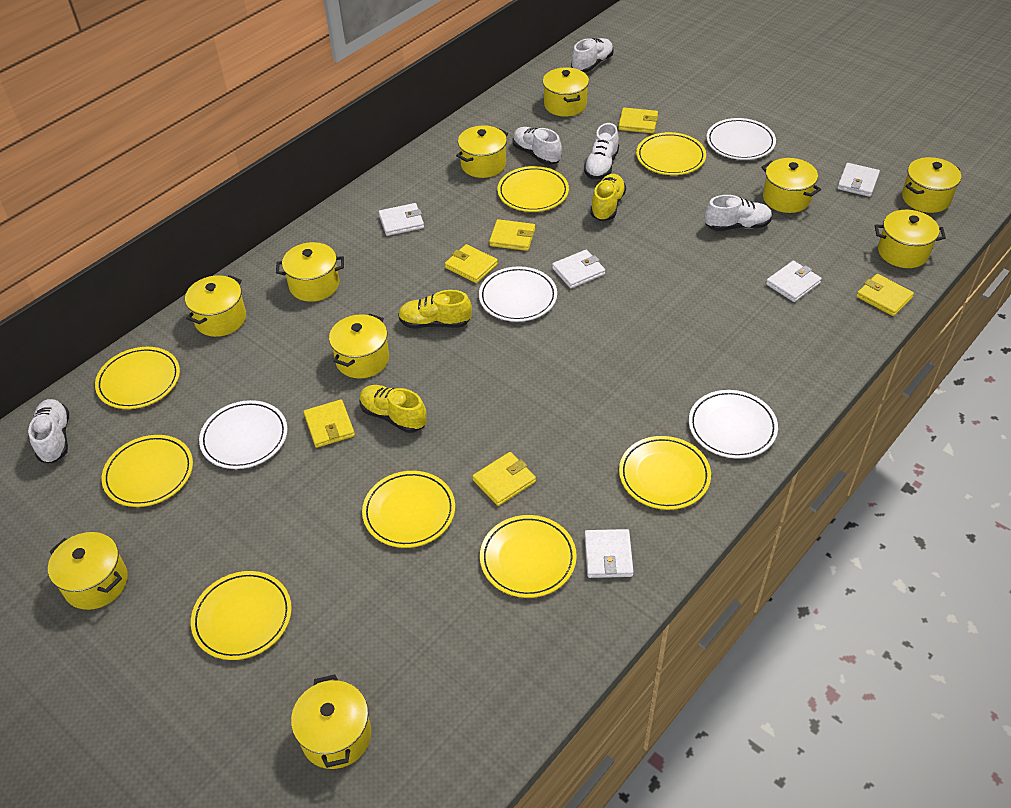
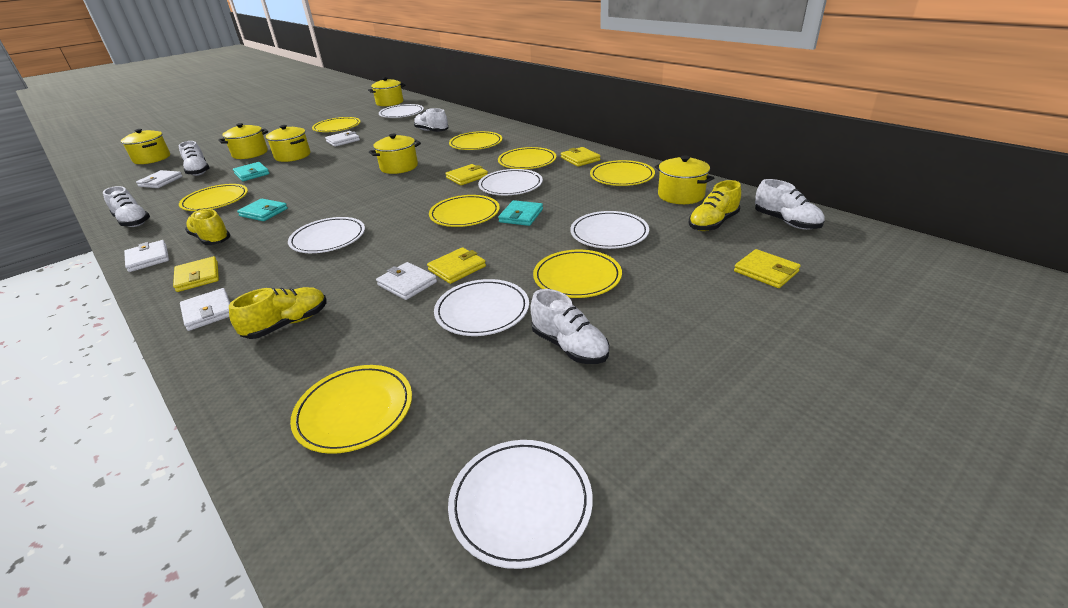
turquoise wallet: none = 0 -> [233,162,269,181] [237,199,288,221] [498,200,543,226] = 3
white plate: [199,400,288,469] [479,266,557,322] [689,390,778,459] [706,118,776,160] = 4 -> [288,217,365,253] [379,104,424,118] [434,279,529,336] [448,440,593,569] [478,169,543,195] [570,211,649,249] = 6
yellow pot: [48,532,128,610] [185,275,246,337] [276,242,344,302] [291,675,371,769] [329,313,389,379] [456,125,508,178] [543,67,589,117] [761,158,821,213] [875,210,946,268] [902,157,961,213] = 10 -> [121,129,170,164] [218,123,268,159] [266,125,310,162] [368,77,405,106] [369,134,421,174] [655,156,714,204] = 6
yellow wallet: [304,399,355,448] [445,244,498,283] [472,452,536,506] [489,219,535,251] [618,108,658,134] [856,274,914,316] = 6 -> [173,256,219,292] [427,247,486,284] [445,164,488,185] [561,147,601,167] [734,249,801,288] = 5

